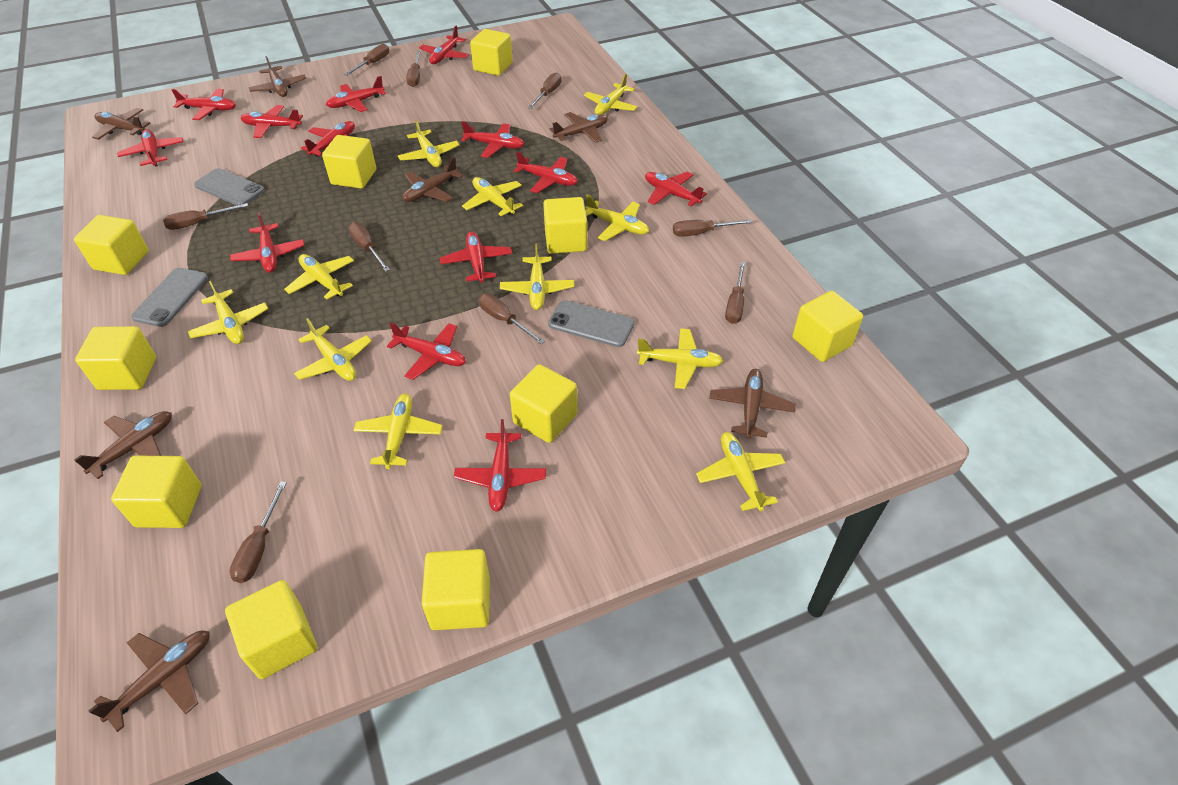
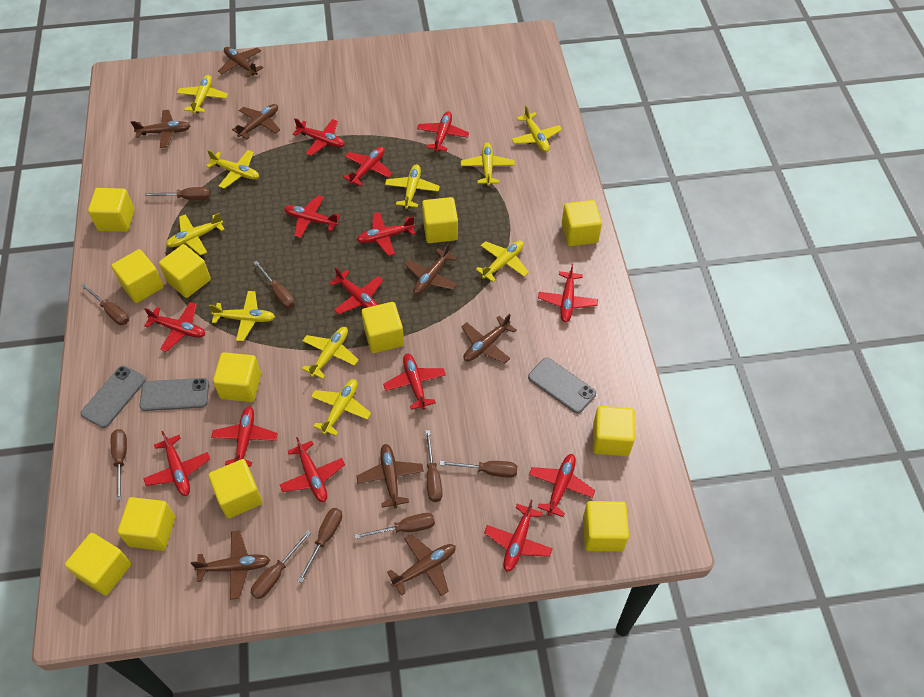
brown plane: [74,411,172,479] [89,631,210,732] [92,108,151,140] [249,56,306,97] [402,157,463,202] [549,112,608,143] [709,369,796,439] = 7 -> [131,110,191,148] [191,531,270,600] [218,47,263,78] [232,104,280,139] [357,444,424,508] [387,534,456,596] [405,244,457,295] [461,314,516,363] = 8
red plane: [117,129,184,167] [171,89,236,120] [230,213,304,273] [240,105,303,138] [301,121,355,157] [326,76,386,112] [387,322,466,380] [419,26,469,64] [440,231,512,283] [454,419,546,512] [461,121,524,158] [513,152,578,193] [645,172,707,207] = 13 -> [143,431,210,496] [144,302,205,352] [211,406,278,466] [280,437,345,502] [284,195,341,238] [293,118,345,156] [329,267,383,314] [343,147,393,186] [357,212,415,256] [383,353,446,410] [417,111,469,152] [484,500,553,572] [529,454,595,517] [538,264,598,322] = 14
yellow cube: [74,215,149,275] [75,326,156,390] [111,456,202,528] [225,580,317,679] [322,135,376,189] [422,549,490,630] [470,29,513,76] [510,364,577,443] [543,197,587,254] [792,291,863,362] = 10 -> [65,533,131,595] [88,188,135,232] [111,249,164,303] [118,497,175,551] [159,244,211,298] [208,459,263,518] [213,352,261,402] [361,302,404,353] [422,197,458,243] [562,200,602,246] [583,501,629,552] [593,406,635,456] = 12
yellow plane: [187,281,268,344] [284,254,354,300] [294,318,372,381] [353,393,443,469] [398,120,460,167] [462,177,523,216] [500,243,574,310] [584,74,638,115] [586,195,649,241] [637,328,723,389] [696,432,786,511] = 11 -> [166,213,225,255] [177,75,228,114] [206,150,259,189] [209,291,275,341] [302,327,359,379] [311,379,371,436] [385,164,440,209] [461,143,515,186] [476,240,529,282] [511,105,562,152] = 10

